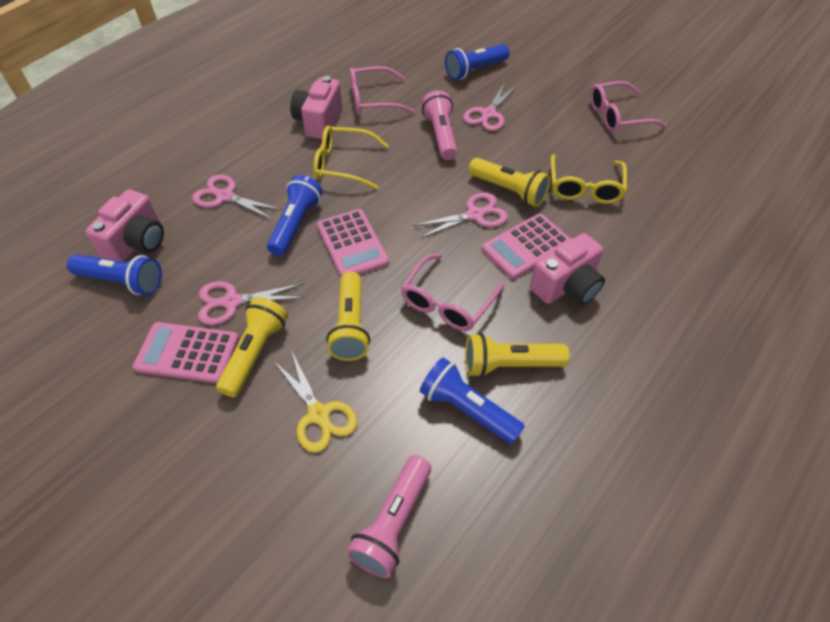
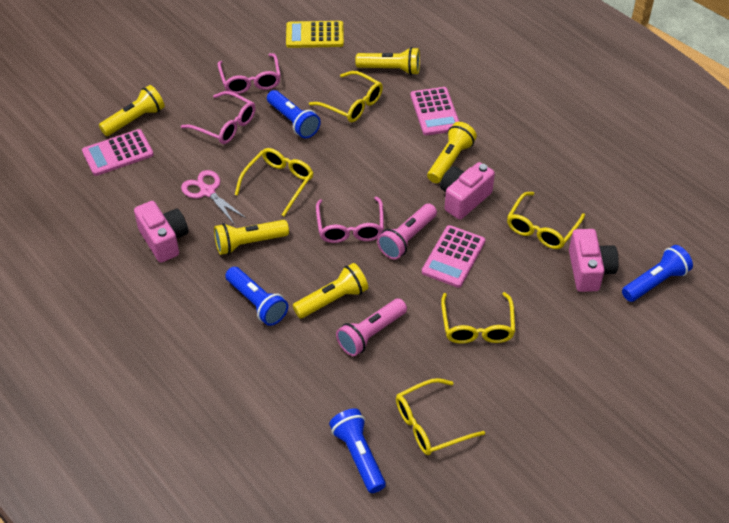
pink scissors: [192,175,283,220] [198,281,305,325] [412,193,508,239] [463,84,518,131] = 4 -> [181,170,247,225] = 1
yellow calculator: none = 0 -> [286,21,344,48] = 1
yellow flashlight: [216,297,288,397] [326,272,370,361] [465,333,570,377] [469,158,550,207] = 4 -> [99,85,165,136] [214,220,289,255] [293,263,368,318] [355,47,420,75] [427,122,477,183] = 5
yellow glasses: [313,126,389,190] [551,155,627,204] = 2 -> [235,148,313,217] [309,71,383,122] [396,378,485,455] [441,292,515,344] [507,192,585,249] = 5
yellow scissors: [273,350,358,453] = 1 -> none = 0

